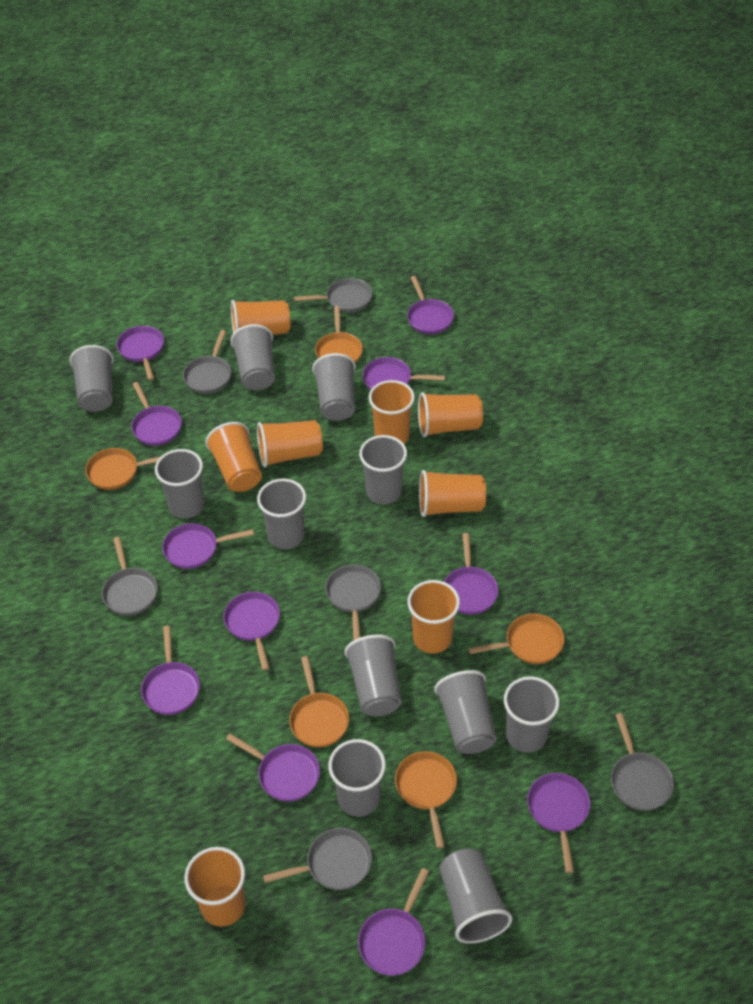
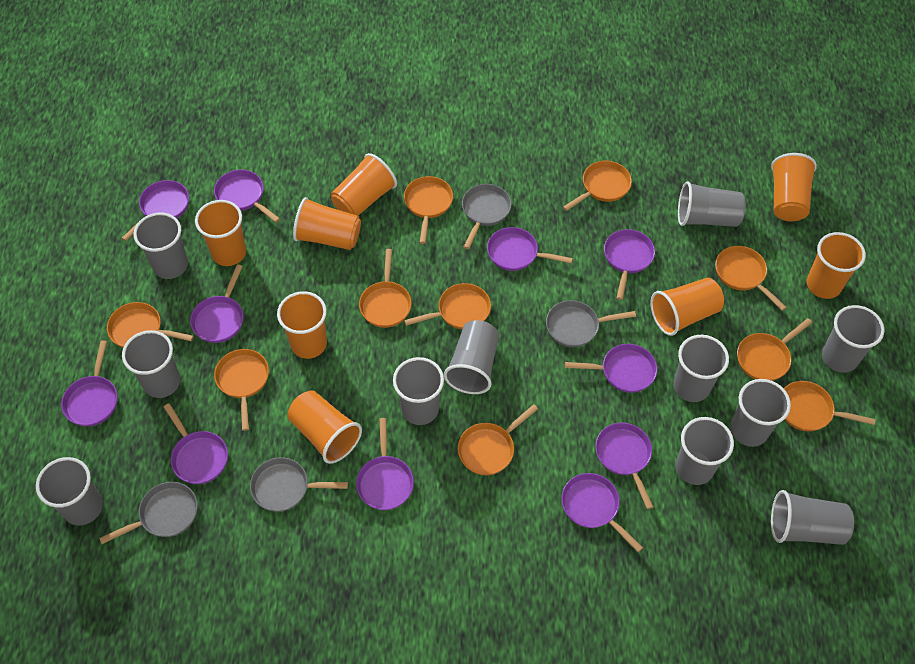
grey pan: [102,537,158,616] [183,330,231,394] [263,828,372,890] [294,278,372,313] [325,564,381,641] [611,713,674,811] = 6 -> [99,482,198,544] [250,457,348,512] [462,184,512,249] [546,300,636,347] = 4
orange pan: [85,448,160,490] [289,656,349,748] [315,306,363,363] [395,751,457,849] [468,614,565,664] = 5 -> [107,302,194,348] [214,349,269,431] [359,249,412,328] [404,176,453,244] [404,283,491,329] [458,404,538,475] [563,161,632,211] [715,246,787,311] [737,318,812,381] [784,381,876,431] = 10

